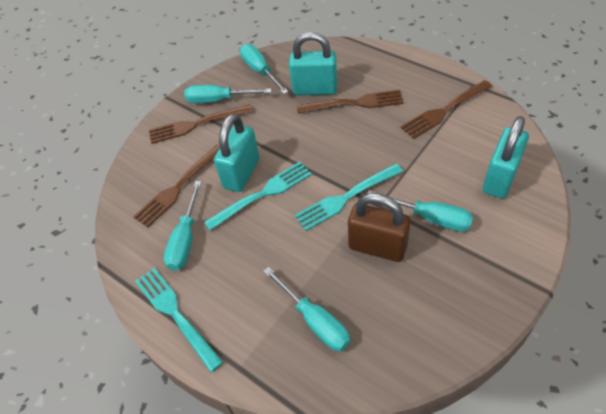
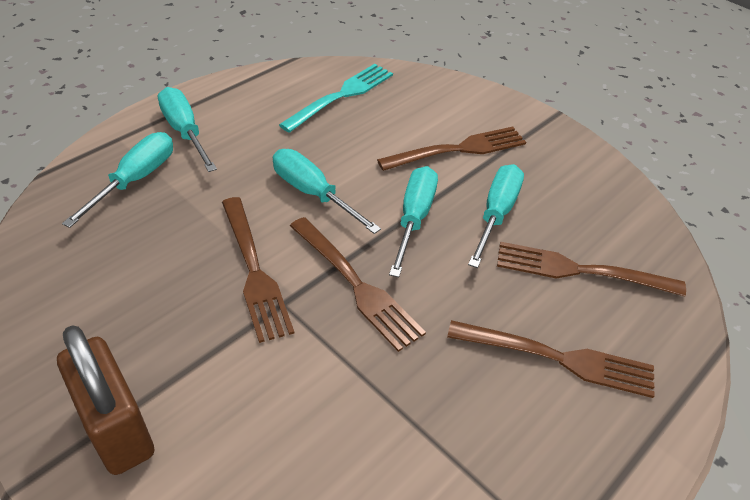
brown fork: [133,144,220,228] [149,104,253,144] [297,90,404,113] [401,80,492,139] = 4 -> [222,197,294,343] [290,217,426,352] [377,126,526,171] [447,320,655,398] [497,242,686,296] = 5
turquoise fork: [135,268,223,372] [204,162,312,231] [294,164,403,231] = 3 -> [279,64,393,133] = 1
turquoise padlock: [214,114,260,192] [289,32,337,95] [483,116,529,199] = 3 -> none = 0

